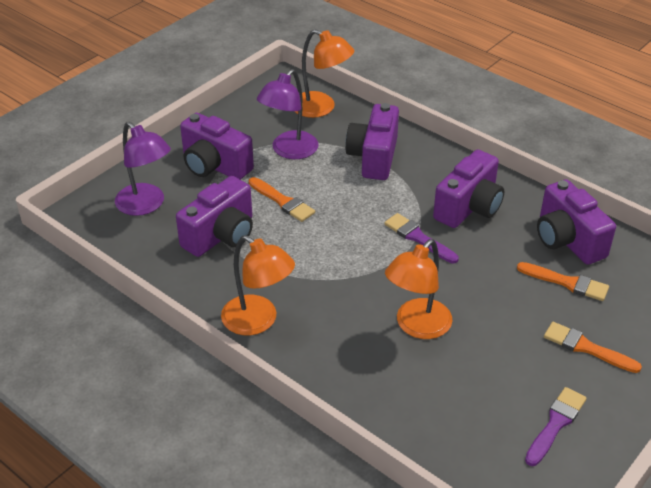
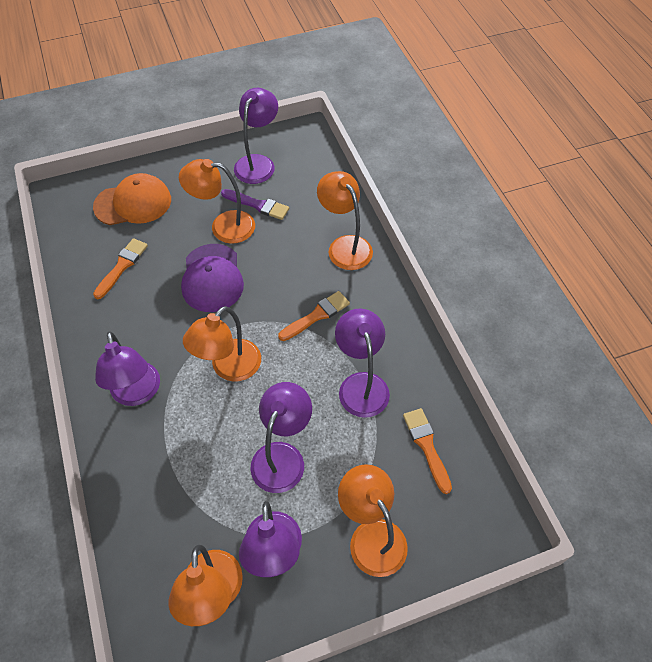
orange cap: none = 0 -> [93,173,171,225] = 1
orange lamp: [221,235,295,335] [294,29,354,118] [385,239,452,339] = 3 -> [168,545,243,626] [179,159,255,244] [183,306,261,381] [317,171,373,270] [338,464,408,577] = 5
purple brush: [384,213,459,264] [525,387,587,466] = 2 -> [221,189,289,220] = 1
purple camera: [176,176,253,257] [180,113,254,180] [346,103,399,180] [433,149,504,228] [537,179,616,265] = 5 -> none = 0
purple cap: none = 0 -> [181,244,244,312] = 1
purple lamp: [115,122,171,216] [257,69,319,159] = 2 -> [95,332,160,406] [234,88,278,184] [239,501,302,577] [250,382,312,493] [335,308,390,418] = 5

